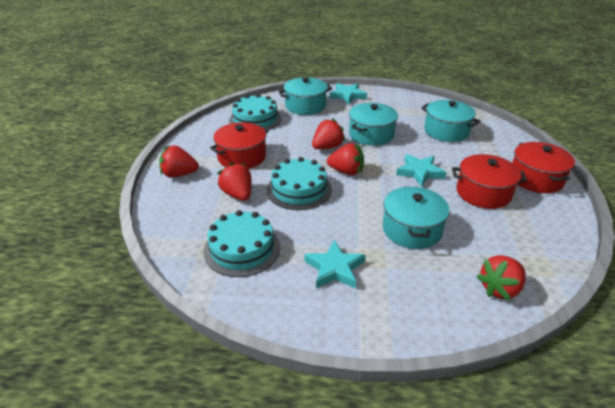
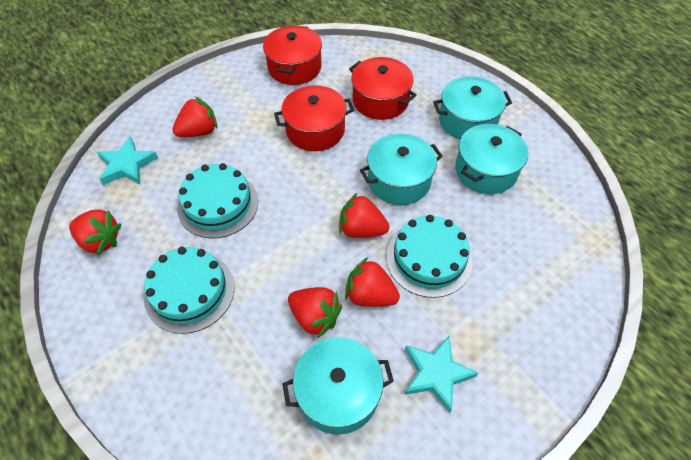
turquoise star: [304,240,366,289] [329,83,367,105] [396,154,447,187] = 3 -> [97,136,158,185] [404,336,478,413] = 2

